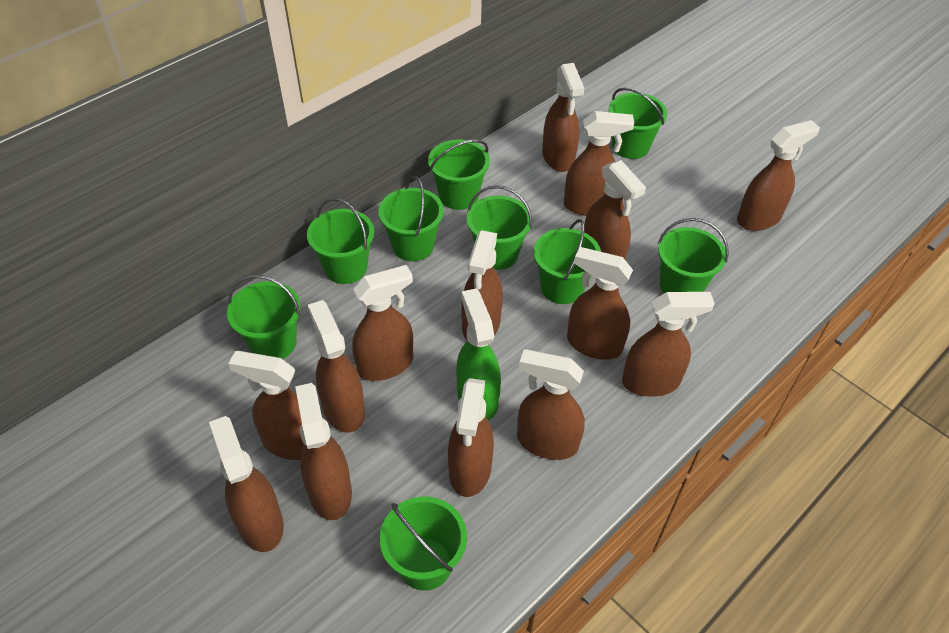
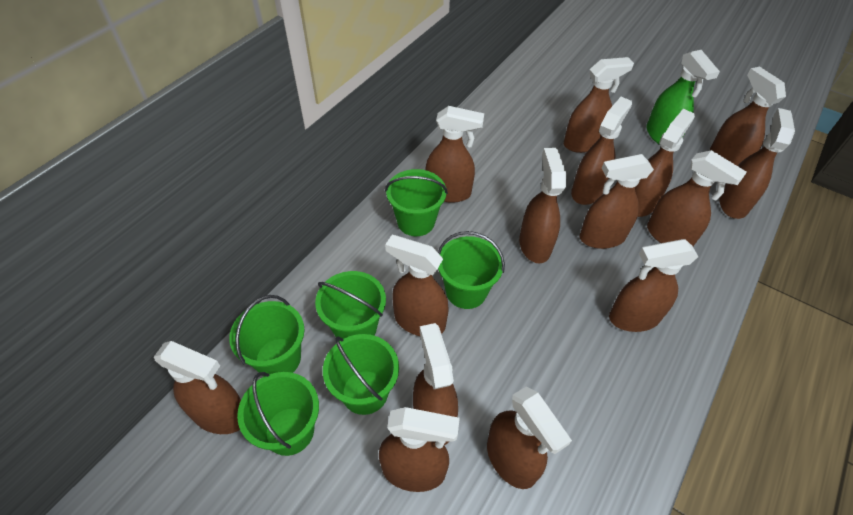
brown spray bottle: [209,416,284,552] [228,351,304,460] [295,383,352,520] [308,300,365,433] [352,265,413,381] [448,378,494,497] [461,230,503,341] [517,349,585,460] [542,63,584,172] [564,111,634,216] [567,247,633,360] [584,160,646,259] [622,292,715,397] [737,120,820,231] = 14 -> [154,341,241,434] [379,407,460,492] [385,235,449,336] [413,323,458,445] [426,106,484,203] [487,387,572,489] [519,148,566,264] [564,57,634,153] [571,97,632,205] [580,154,654,249] [609,239,698,332] [635,109,695,217] [647,150,747,246] [710,66,786,166] [719,108,795,219] = 15
green bucket: [227,275,301,359] [307,198,374,284] [378,176,444,262] [379,496,467,591] [428,139,490,210] [467,185,532,270] [534,219,601,304] [609,88,667,159] [658,218,729,294] = 9 -> [229,295,305,377] [237,372,319,456] [315,271,386,341] [323,334,399,415] [385,169,448,236] [438,231,505,309] = 6

